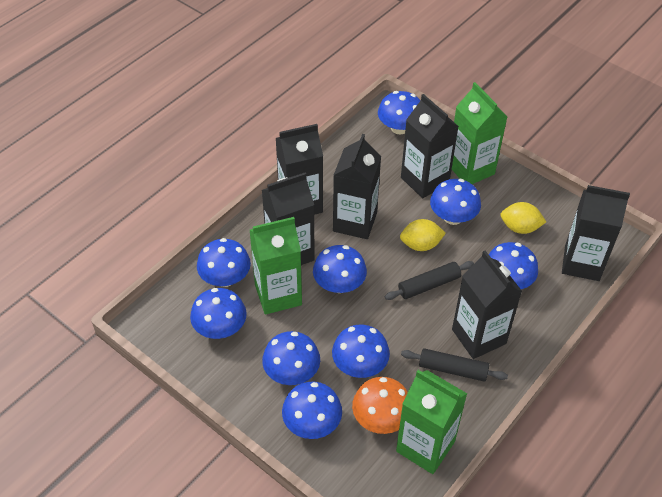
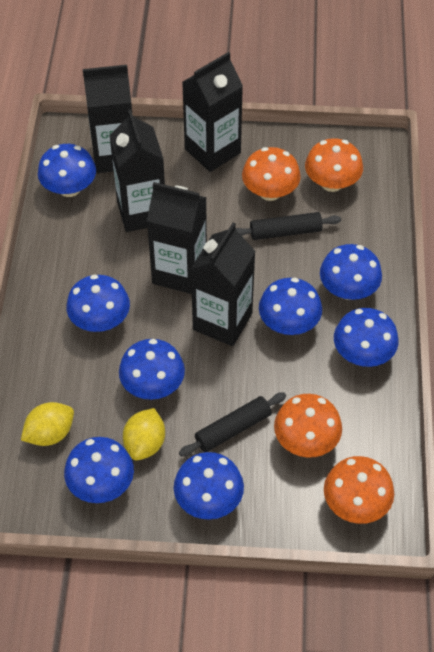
black carton: [262,172,315,265] [276,124,323,215] [333,134,381,239] [401,94,459,198] [452,251,522,359] [562,185,630,281] = 6 -> [83,65,132,173] [109,110,165,232] [147,182,207,294] [182,52,243,172] [191,222,256,346] = 5
blue mushroom: [190,288,247,339] [197,238,251,287] [262,331,320,385] [282,382,342,439] [313,245,367,293] [332,325,390,378] [378,91,421,134] [430,179,481,225] [489,242,538,289] = 9 -> [38,144,96,197] [64,437,134,503] [66,274,130,332] [119,339,185,400] [174,452,244,520] [259,278,322,335] [320,244,382,300] [334,308,399,367] = 8
green carton: [250,217,302,315] [396,370,467,474] [452,82,507,184] = 3 -> none = 0
orange mushroom: [352,377,408,434] = 1 -> [242,147,301,201] [274,394,342,458] [305,138,363,192] [324,456,394,524] = 4

